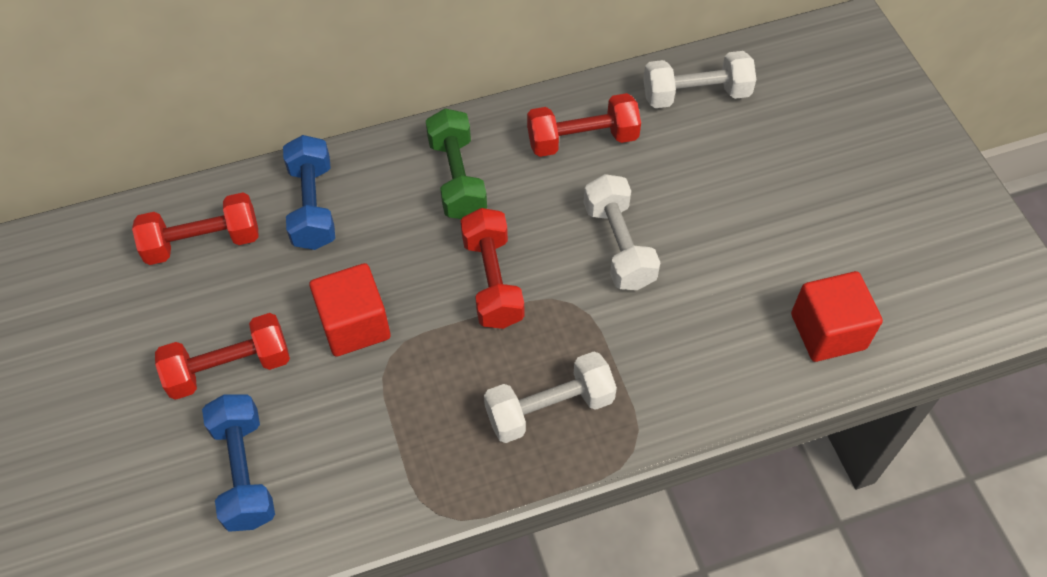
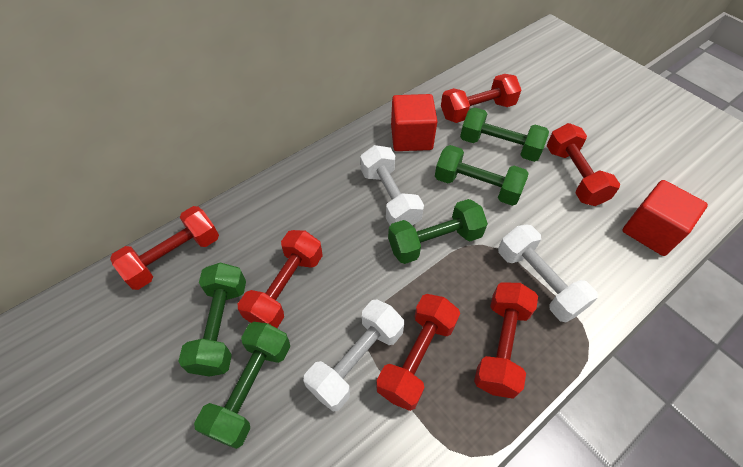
blue dumbbell: [202,394,275,532] [283,135,335,250] = 2 -> none = 0
green dumbbell: [426,108,487,219] = 1 -> [179,263,246,376] [194,322,290,449] [388,199,488,264] [435,145,529,206] [460,107,549,162] = 5
red dumbbell: [132,193,259,265] [155,313,290,400] [460,208,524,329] [527,93,641,157] = 4 -> [110,206,219,290] [238,230,323,328] [376,294,460,411] [441,74,521,123] [474,282,538,399] [547,123,620,206] = 6

